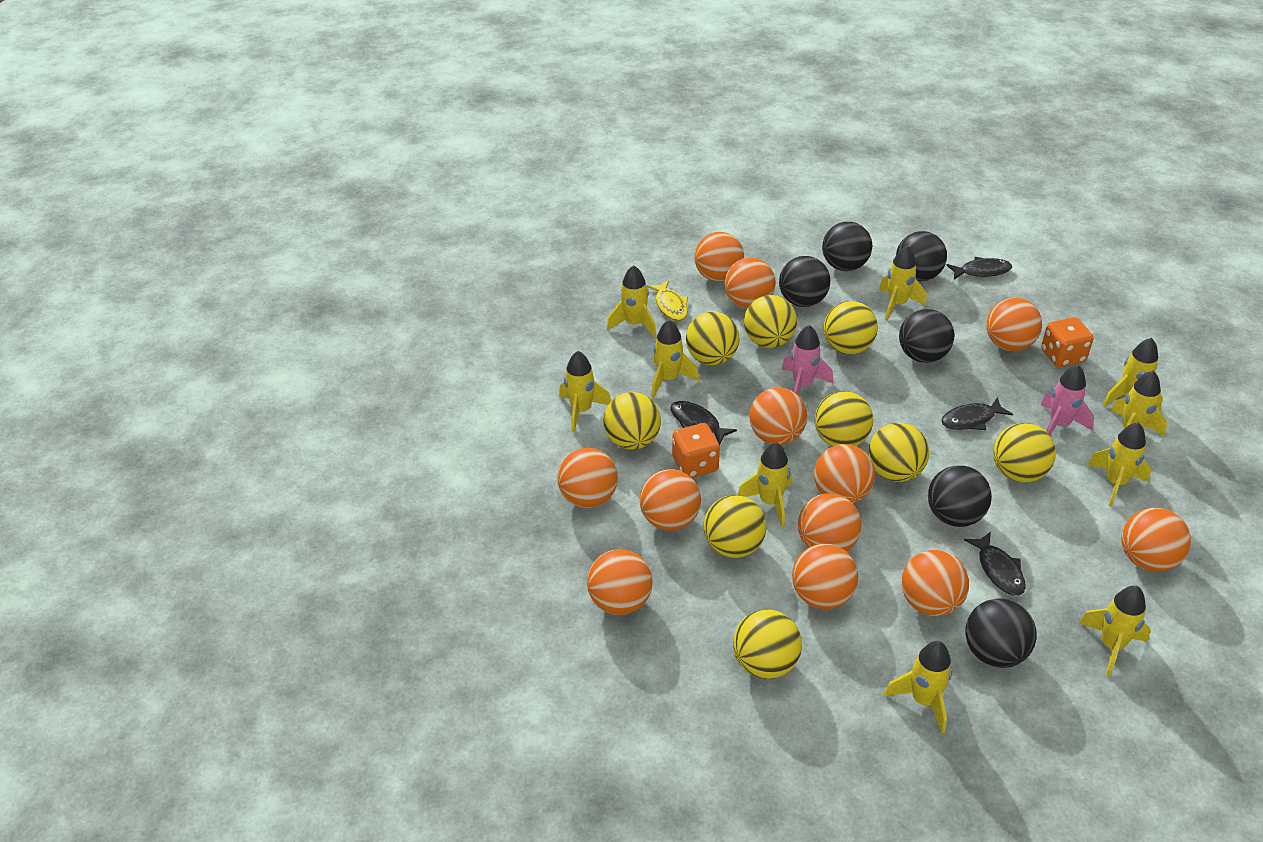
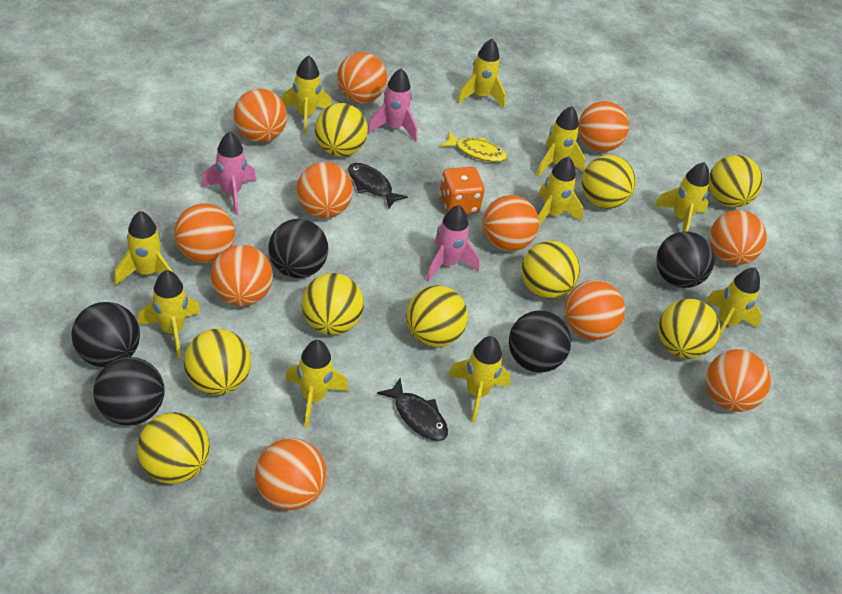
black ball: [779,256,830,307] [822,222,872,271] [896,231,947,281] [899,309,954,363] [928,465,992,527] [965,598,1037,668] = 6 -> [71,302,140,367] [93,357,165,426] [268,219,328,278] [509,310,571,373] [656,231,715,288] = 5
black fish: [670,401,737,446] [941,397,1013,430] [946,257,1012,279] [964,532,1026,596] = 4 -> [348,163,408,208] [377,378,448,441] = 2
orange ball: [558,448,618,508] [587,549,652,615] [640,469,701,531] [694,232,744,282] [724,258,776,309] [749,388,807,445] [792,544,858,609] [798,493,862,552] [814,444,875,503] [902,550,969,616] [986,298,1042,351] [1121,508,1191,572] = 12 -> [174,203,235,263] [211,245,273,306] [234,89,287,142] [255,438,327,510] [296,162,353,218] [337,52,387,103] [482,195,539,251] [564,280,625,340] [578,101,629,152] [706,349,771,412] [709,210,767,265] = 11
orange dice: [672,423,720,478] [1041,317,1094,367] = 2 -> [439,167,485,214] = 1
pink rocket: [781,325,833,395] [1041,365,1094,435] = 2 -> [201,132,256,215] [368,68,417,141] [426,205,479,281] = 3

